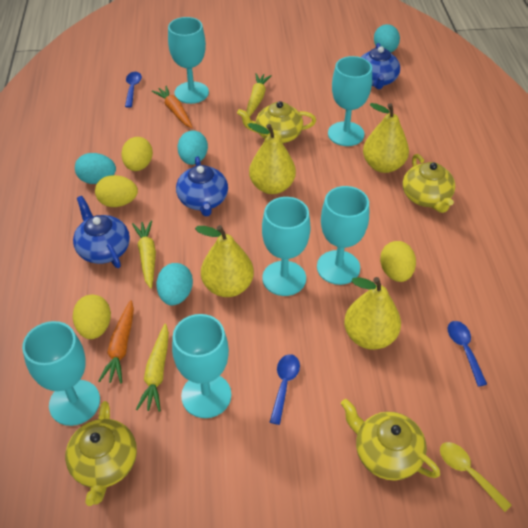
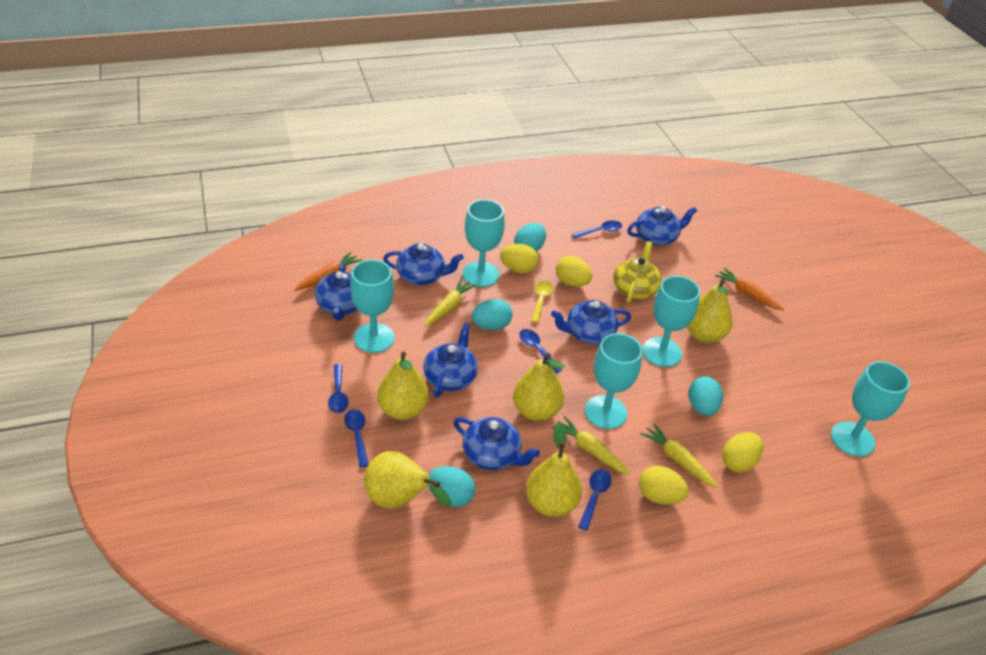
blue spoon: [125,72,142,108] [270,354,300,425] [448,321,487,387] = 3 -> [328,364,349,413] [344,409,369,467] [519,329,562,374] [572,220,622,239] [578,469,612,530] = 5
blue teapot: [73,196,130,268] [176,156,228,216] [361,43,400,89] = 3 -> [315,263,358,320] [383,243,464,285] [423,323,478,398] [453,417,540,470] [551,300,631,344] [627,206,697,246] = 6
turquoise goblet: [22,321,100,426] [168,17,209,104] [172,314,231,418] [262,197,311,296] [317,186,369,285] [328,56,372,146] = 6 -> [350,260,395,353] [463,199,505,287] [585,333,642,429] [642,276,700,367] [831,361,910,457] = 5
yellow pear: [195,225,254,297] [248,123,296,194] [344,277,401,350] [363,103,409,173] = 4 -> [364,451,451,508] [377,352,429,420] [513,353,565,421] [526,422,582,517] [687,279,732,343] = 5
yellow teapot: [65,401,137,506] [237,101,316,143] [341,399,440,481] [403,154,455,213] = 4 -> [613,241,662,303] = 1

